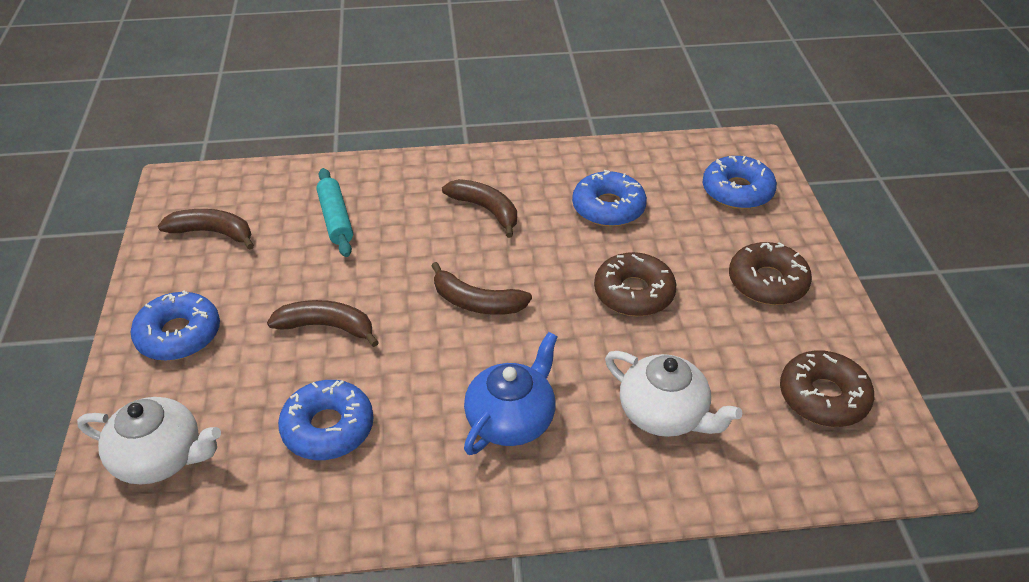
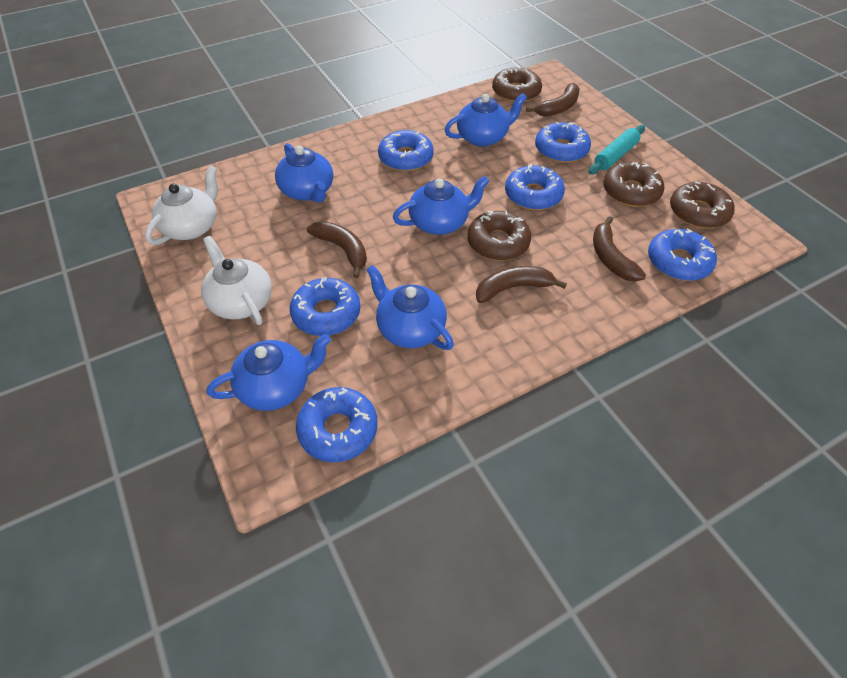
blue donut: [131,290,220,361] [278,380,374,460] [572,170,647,227] [703,156,777,209] = 4 -> [290,277,361,336] [296,387,378,462] [378,130,434,171] [505,164,565,210] [535,121,591,163] [648,228,717,281] = 6
blue teapot: [464,332,558,455] = 1 -> [207,334,331,411] [275,143,333,203] [366,265,454,350] [393,176,490,235] [445,93,527,147] = 5
brown donut: [594,252,676,316] [729,242,812,305] [780,350,874,427] = 3 -> [467,211,531,261] [492,67,542,103] [603,162,664,207] [670,181,734,229] = 4

